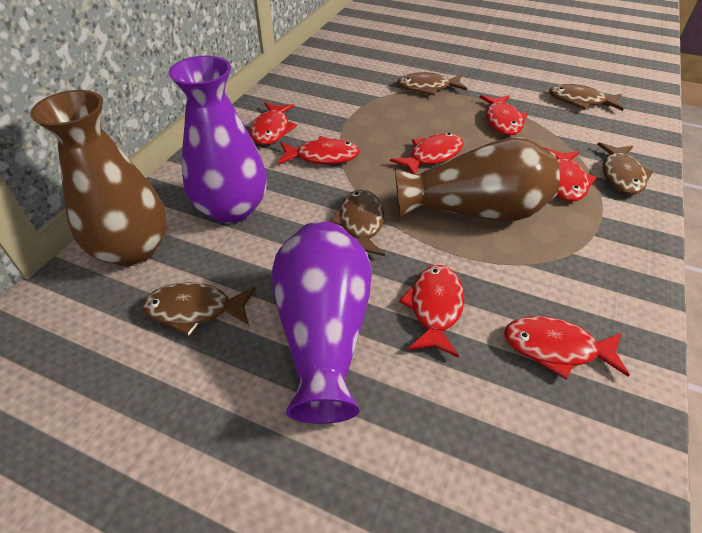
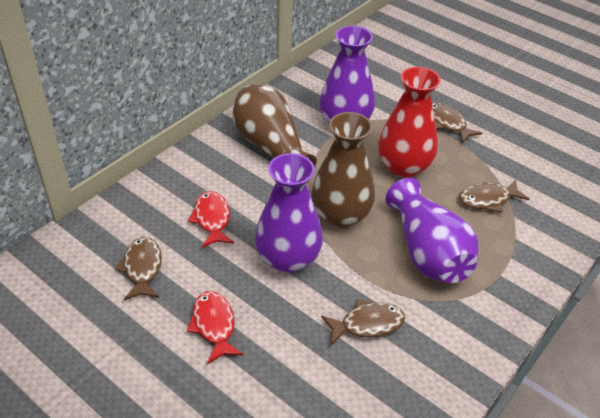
brown fish: [142,282,256,337] [329,190,385,256] [397,72,467,95] [549,84,623,111] [597,142,654,195] = 5 -> [115,237,162,300] [321,299,405,345] [432,102,482,143] [459,179,529,212] = 4
purple vase: [169,56,267,224] [272,221,372,424] = 2 -> [255,153,323,273] [320,26,375,123] [386,178,479,283] = 3
red fish: [250,102,297,145] [278,136,360,164] [390,133,463,174] [399,265,464,358] [479,95,528,135] [504,316,630,379] [545,148,597,202] = 7 -> [187,291,243,364] [188,191,234,248] = 2
red vase: none = 0 -> [378,67,441,178] = 1

